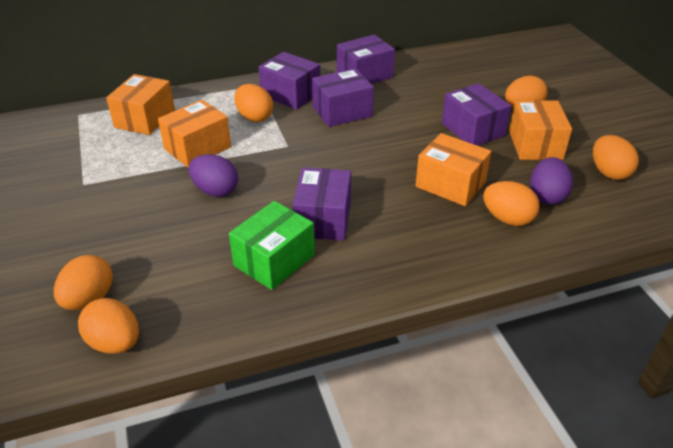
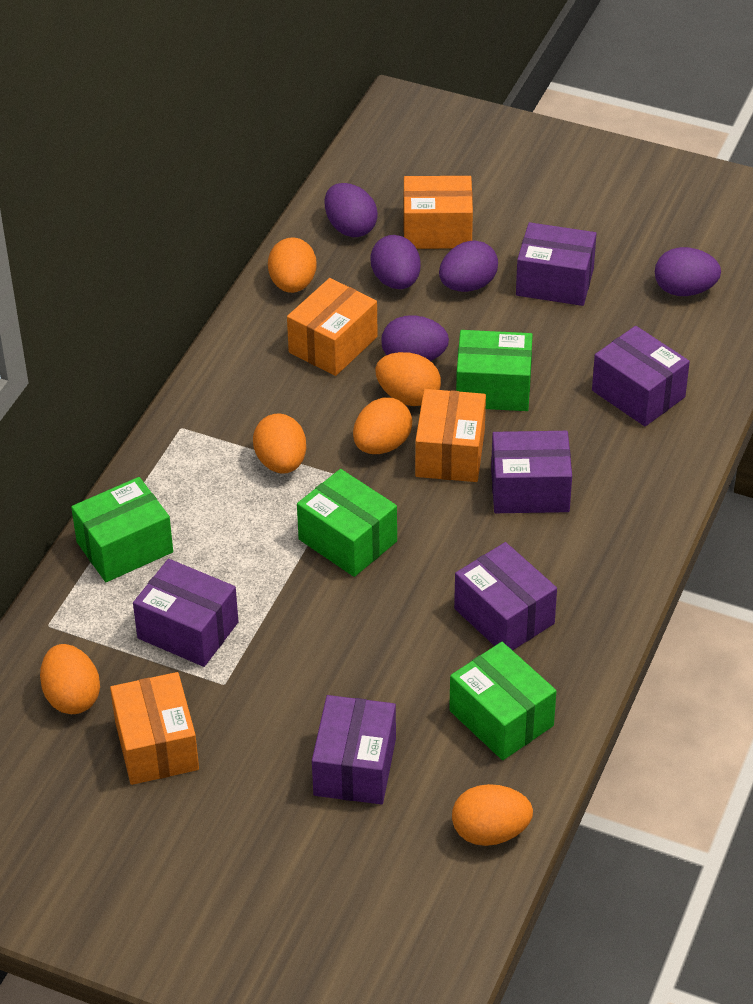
green box: [229,201,315,290] = 1 -> [71,477,173,582] [297,469,397,577] [449,642,556,760] [456,330,533,411] = 4
purple box: [259,52,320,110] [293,167,351,241] [312,68,374,127] [337,34,395,84] [442,83,511,146] = 5 -> [133,559,239,667] [312,695,396,804] [454,542,557,651] [491,431,572,513] [516,222,596,306] [592,326,690,426] = 6
purple egg: [189,154,239,197] [530,157,573,205] = 2 -> [324,183,378,237] [370,235,421,289] [381,315,449,361] [439,240,498,292] [655,247,721,296] = 5

